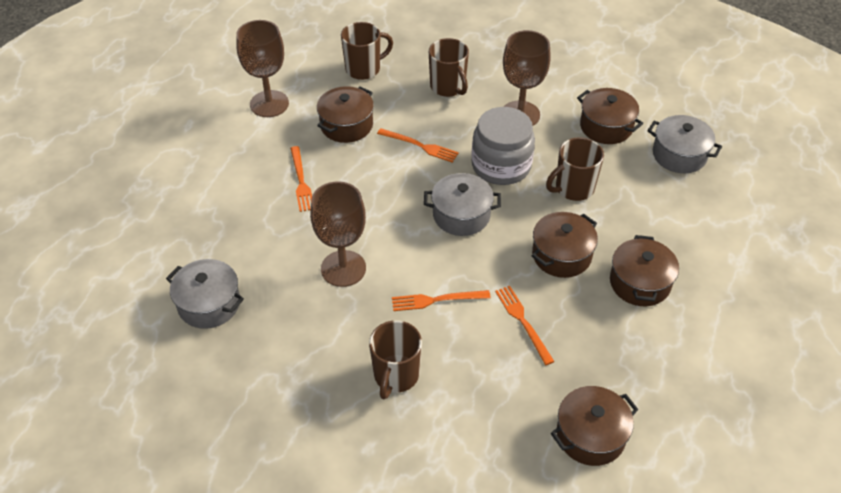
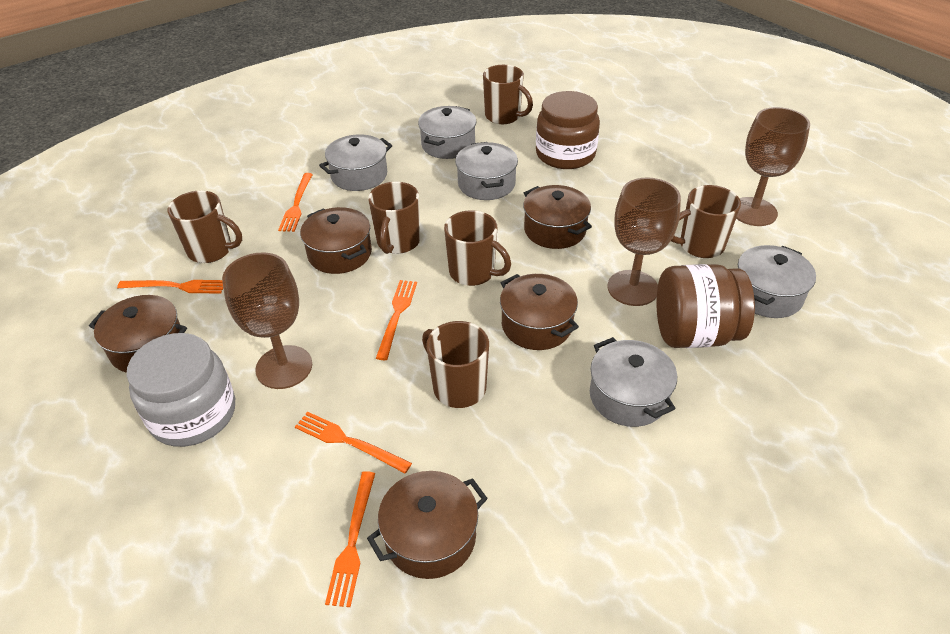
brown jar: none = 0 -> [536,91,600,169] [657,264,755,348] = 2
brown mug: [341,22,393,80] [369,320,422,399] [429,38,469,97] [546,137,604,201] = 4 -> [168,190,242,263] [368,182,420,254] [422,321,489,408] [444,210,511,286] [483,65,533,124] [671,185,741,258] = 6
grey pot: [166,259,244,329] [424,173,501,236] [647,115,722,173] = 3 -> [319,135,392,191] [418,106,476,159] [455,142,518,200] [590,337,677,427] [738,245,816,318] = 5
orange fork: [290,146,312,212] [377,128,459,163] [392,290,491,311] [495,286,555,365] = 4 -> [117,280,223,294] [278,173,313,232] [295,412,412,473] [325,471,375,607] [376,280,417,360] = 5

